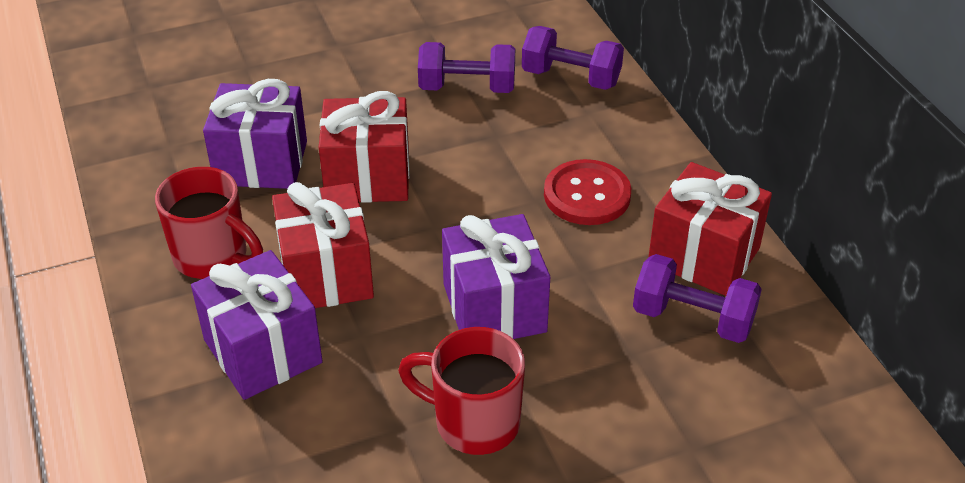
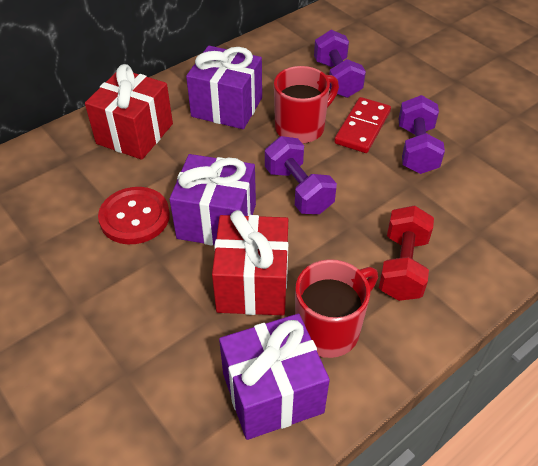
red domino: none = 0 -> [334,97,391,153] = 1
red dumbbell: none = 0 -> [379,205,434,301] = 1
red gift: [272,182,374,308] [319,91,410,203] [648,162,772,296] = 3 -> [85,64,173,160] [212,210,288,315] = 2

